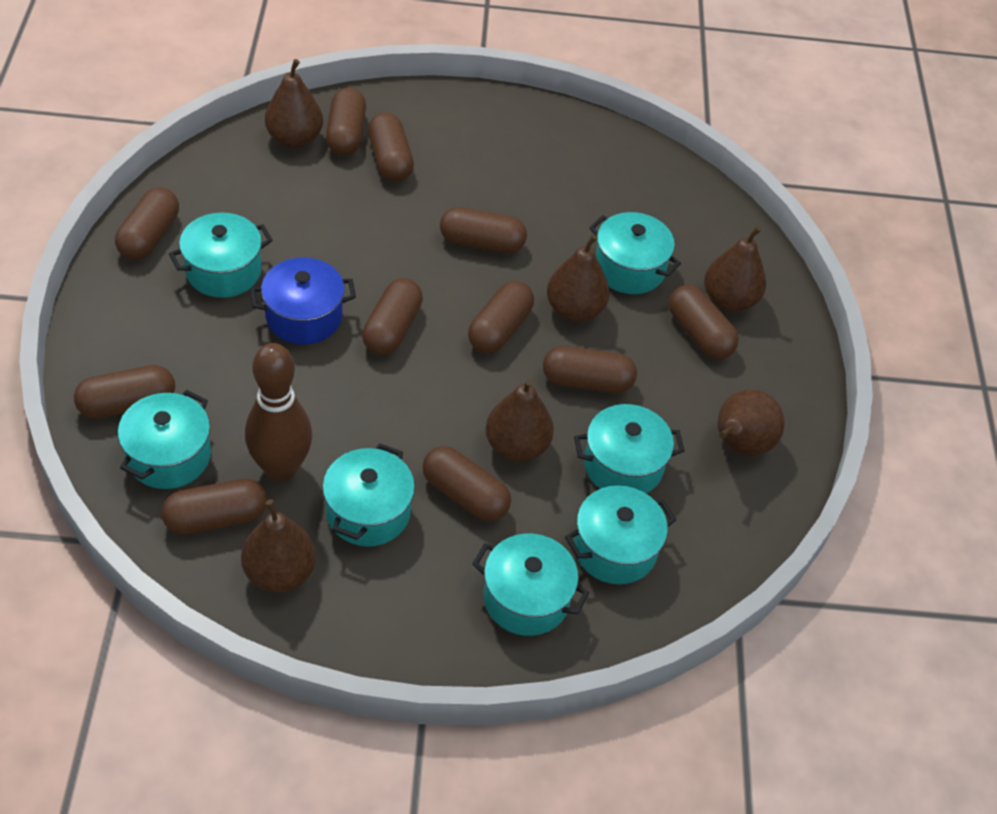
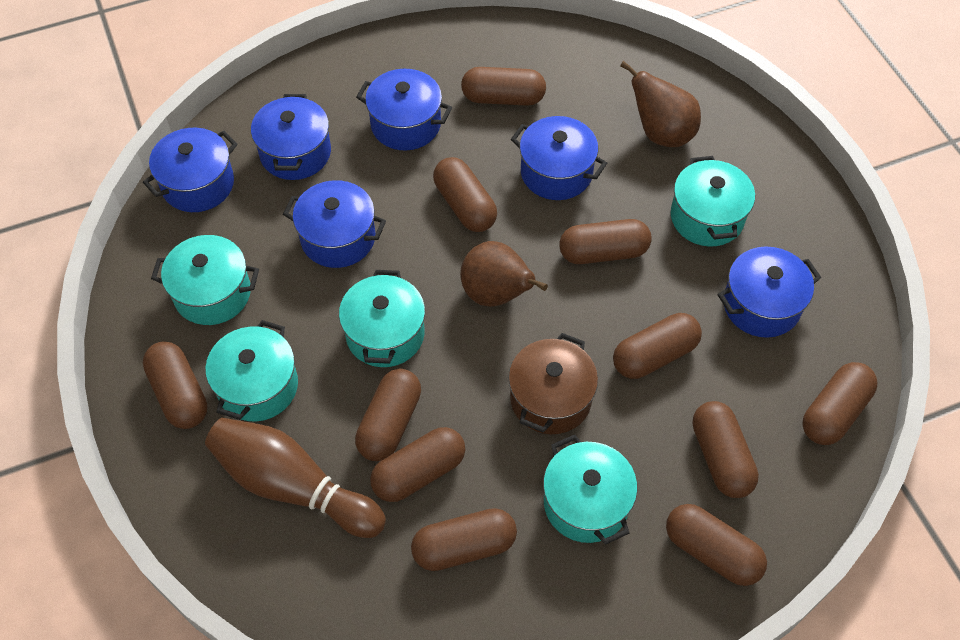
blue pot: [250,257,356,345] = 1 -> [143,128,238,212] [251,94,331,180] [283,180,386,268] [356,69,452,151] [511,116,607,200] [718,246,821,338] = 6
brown pear: [241,499,316,592] [265,59,323,148] [486,378,554,462] [547,234,610,322] [704,226,766,312] [718,389,785,456] = 6 -> [460,241,548,307] [620,61,701,147] = 2
brown pot: none = 0 -> [508,333,598,434] = 1
turquoise pot: [118,390,211,489] [169,213,273,298] [323,443,415,547] [472,534,589,636] [565,486,676,584] [574,404,685,493] [589,212,681,294] = 7 -> [151,235,259,325] [205,320,298,421] [339,270,425,367] [543,434,637,545] [671,156,755,247] = 5

